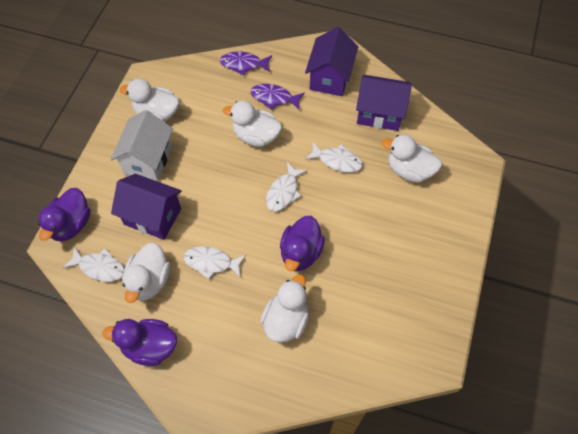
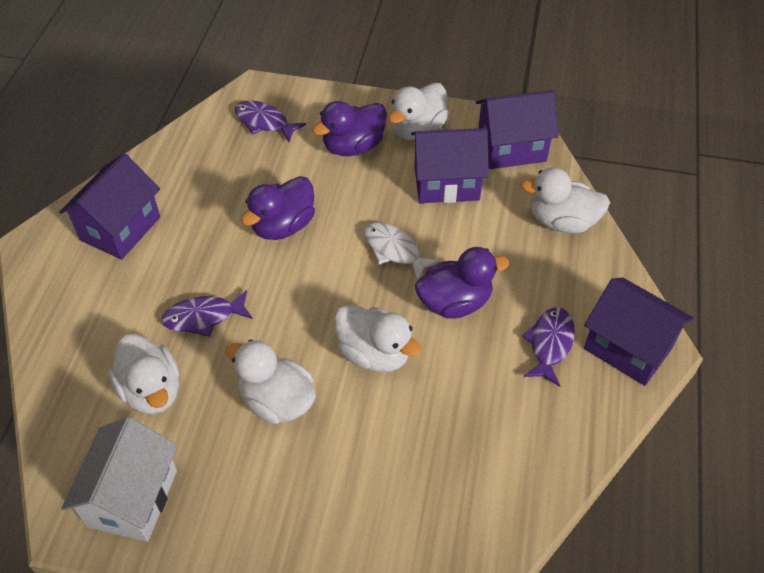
purple fish: [220,51,272,76] [250,84,305,110] = 2 -> [161,290,253,337] [235,101,306,142] [522,307,575,387] = 3
purple house: [111,174,182,240] [305,27,358,96] [356,75,412,131] = 3 -> [59,153,160,260] [411,128,489,203] [476,90,559,169] [584,278,694,386] = 4
white fish: [63,247,124,282] [183,246,246,280] [266,162,307,211] [305,142,363,173] = 4 -> [364,222,440,281] = 1

